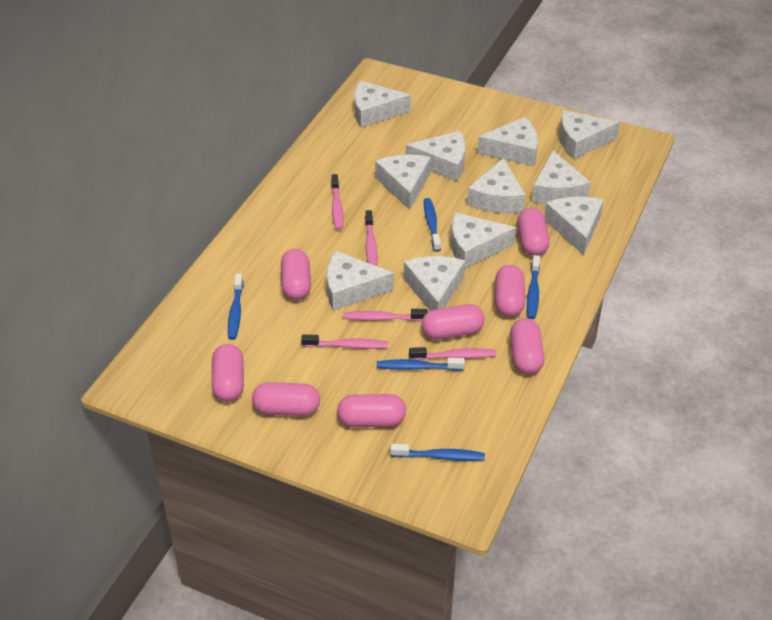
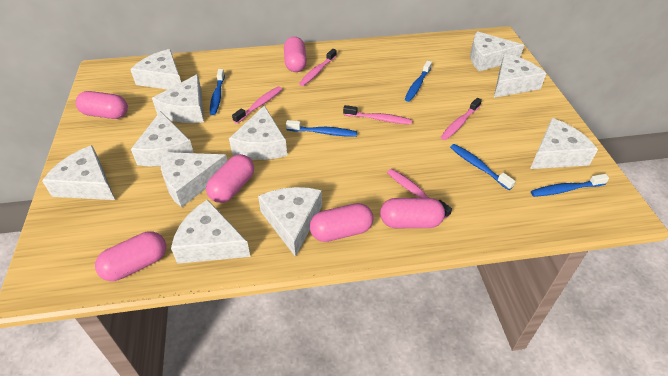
pink capsule: [212,344,244,402] [252,382,320,416] [281,249,311,300] [337,394,406,427] [421,304,485,340] [495,265,525,317] [510,318,544,374] [517,208,550,256] = 8 -> [75,91,128,119] [95,231,166,281] [206,154,254,203] [284,37,307,72] [309,203,373,242] [380,198,445,228] = 6

